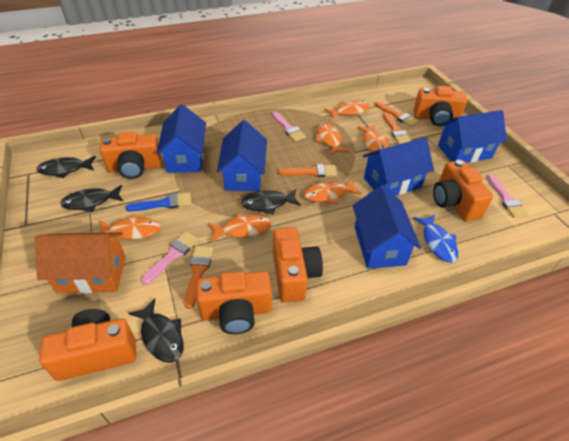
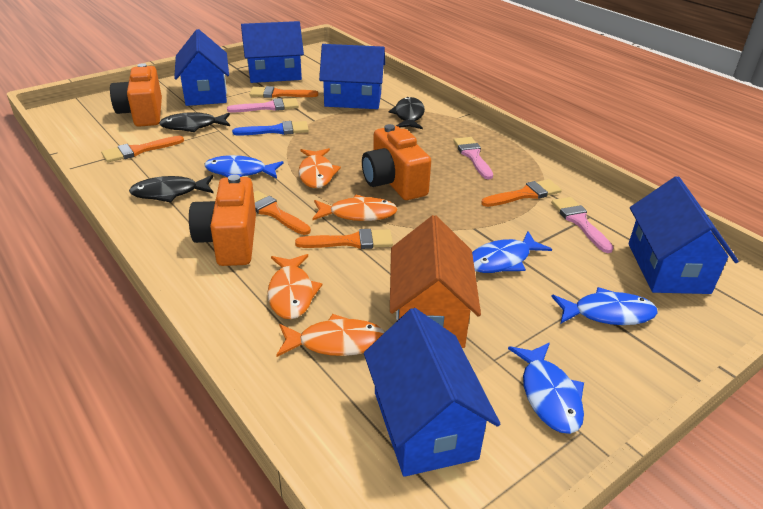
black fish: [37,156,96,178] [60,185,123,212] [128,298,183,363] [241,189,301,214] = 4 -> [129,175,214,203] [159,112,230,132] [388,97,425,129] = 3
blue fish: [413,214,458,262] = 1 -> [204,155,284,178] [472,231,552,273] [508,343,584,434] [551,287,658,325] = 4
orange brush: [185,246,213,309] [278,164,337,177] [375,101,419,127] [383,112,411,144] = 4 -> [101,136,184,162] [249,86,318,98] [254,190,311,235] [295,229,393,249] [481,179,562,207] = 5
orange camera: [39,309,136,381] [100,131,161,179] [196,271,272,334] [273,227,323,303] [414,86,467,126] [433,160,493,221] = 6 -> [110,63,162,127] [189,174,256,266] [362,124,431,200] = 3
orange fish: [99,214,161,240] [208,213,271,243] [304,179,362,205] [315,123,349,155] [324,101,370,119] [357,125,389,152] = 6 -> [268,254,323,319] [276,314,385,357] [298,148,341,188] [312,195,397,221] = 4

